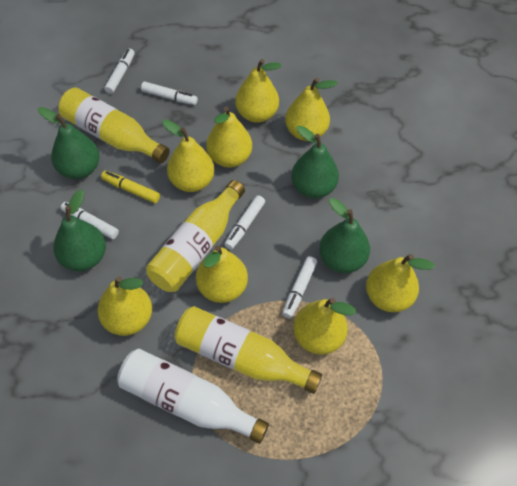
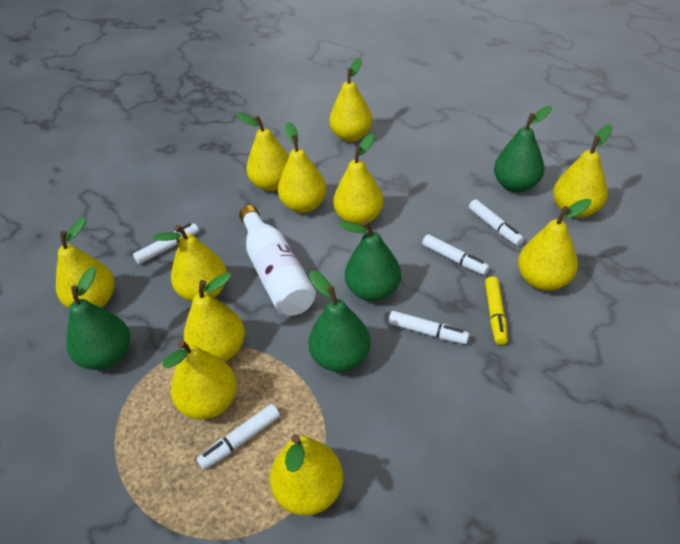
yellow bottle: [59,87,170,163] [146,180,245,292] [174,306,322,394] = 3 -> none = 0
yellow pear: [98,276,152,336] [162,120,214,192] [196,246,248,303] [206,106,252,168] [235,59,282,123] [285,78,338,141] [293,298,356,355] [366,254,435,312] = 8 -> [56,217,115,308] [153,225,227,301] [162,340,237,419] [184,273,245,361] [236,113,289,191] [270,434,343,516] [278,122,327,213] [329,58,372,142] [333,134,383,225] [518,199,591,291] [553,124,612,218] = 11

